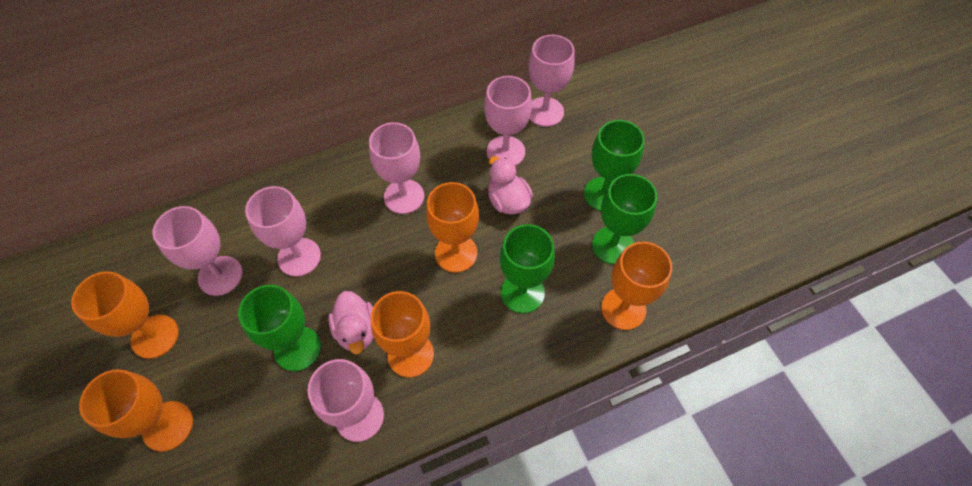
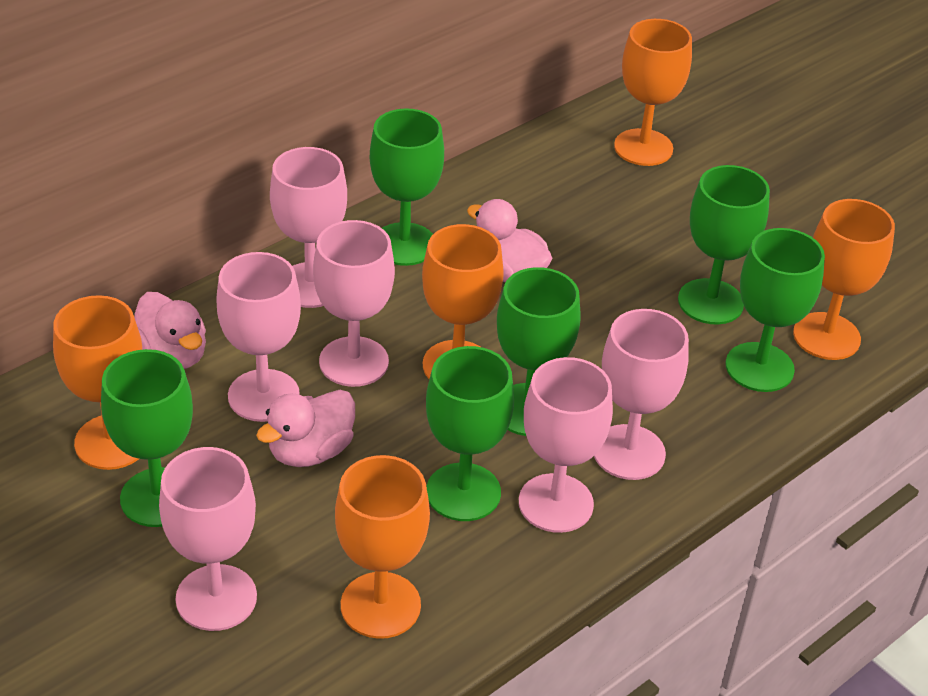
green goblet: [238,285,321,371] [500,224,555,313] [584,120,645,211] [592,174,657,264] = 4 -> [101,349,193,527] [370,108,444,266] [426,346,514,521] [497,267,581,436] [678,165,770,324] [725,228,825,392] = 6
pink duck: [328,291,374,354] [488,156,533,214] = 2 -> [134,292,206,369] [256,390,355,467] [467,199,552,282] = 3

